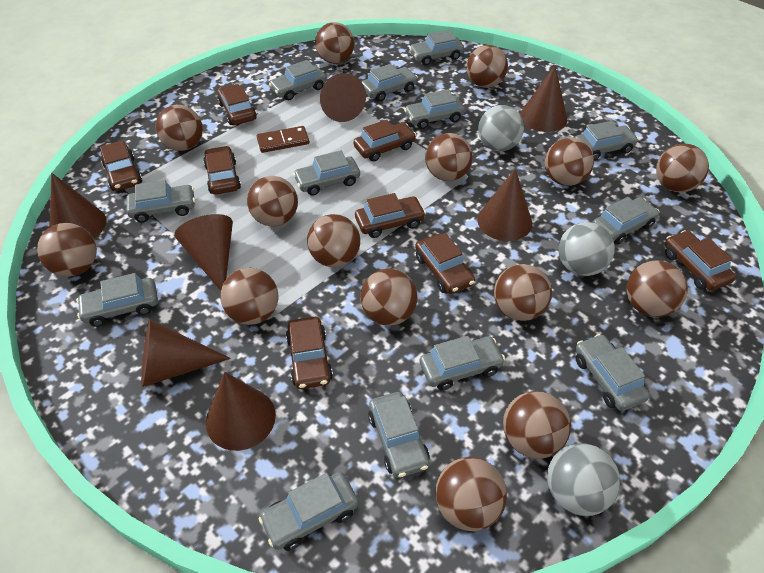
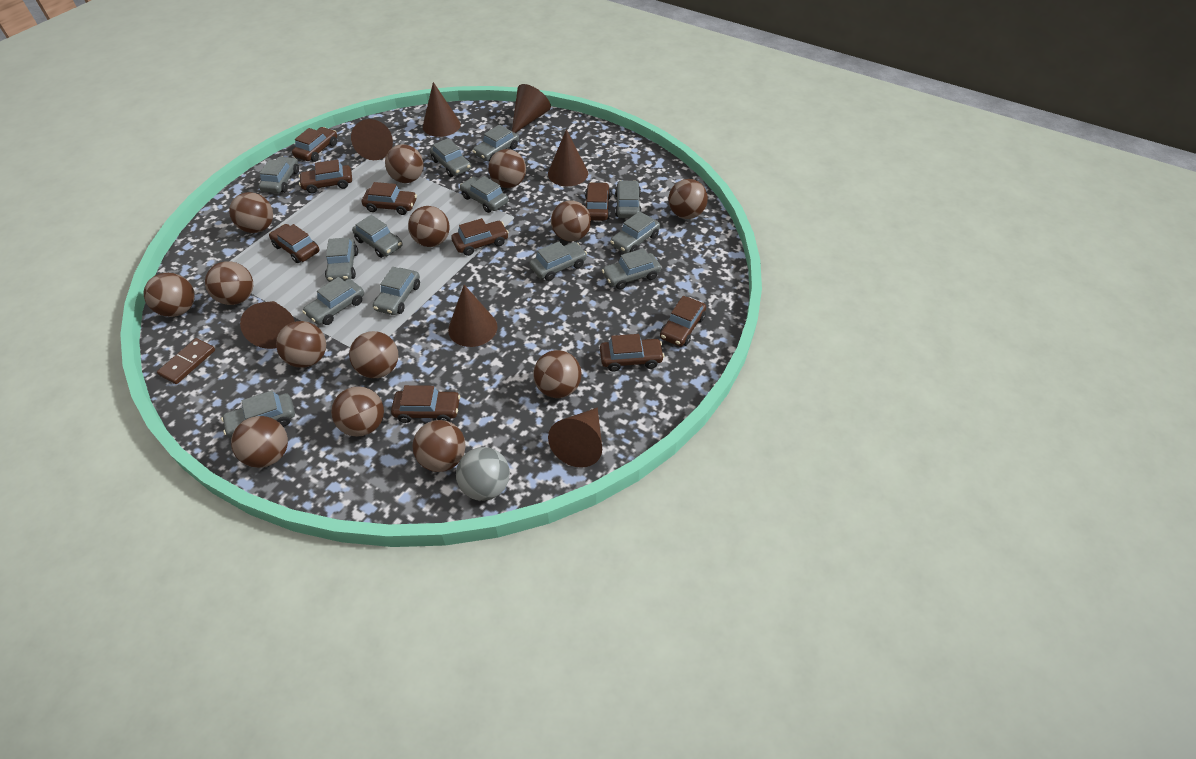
brown ball: [37,223,97,277] [156,105,203,151] [220,268,278,325] [247,176,298,226] [307,214,360,267] [315,22,354,64] [360,269,418,326] [425,133,473,181] [435,457,507,531] [467,45,508,88] [494,264,552,321] [503,391,571,459] [545,137,594,186] [626,260,688,317] [656,144,709,192] = 15 -> [144,273,195,317] [205,261,253,305] [229,192,273,233] [231,416,288,468] [276,321,326,368] [331,386,384,437] [349,331,398,378] [385,144,423,183] [408,206,450,247] [413,420,466,472] [488,149,526,188] [533,350,581,398] [551,200,591,242] [668,179,708,219] = 14
brown car: [100,140,142,191] [203,146,241,195] [217,84,257,125] [286,317,333,389] [353,120,416,161] [355,193,426,238] [415,233,475,294] [665,230,736,291] = 8 -> [269,224,320,263] [292,127,337,162] [299,159,352,194] [362,182,417,215] [391,385,460,423] [451,218,509,256] [585,182,611,221] [600,334,664,371] [660,296,706,347] = 9
grey ball: [478,105,524,151] [547,443,620,516] [558,222,615,276] = 3 -> [456,447,510,501] = 1

